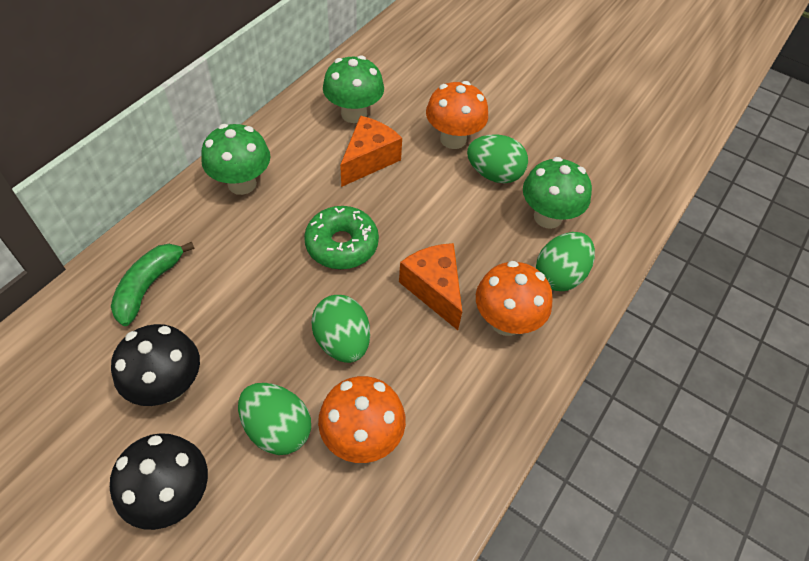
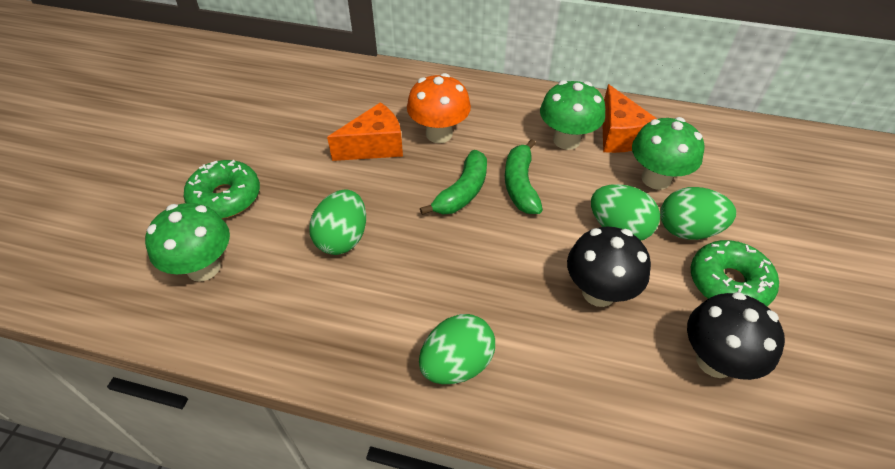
green banana: [111,242,195,326] = 1 -> [420,150,487,215] [505,139,543,214] = 2
green donut: [304,206,379,269] = 1 -> [184,160,260,219] [691,240,779,306] = 2
orange mushroom: [318,376,406,463] [426,81,488,149] [476,261,553,336] = 3 -> [407,73,471,143] = 1

